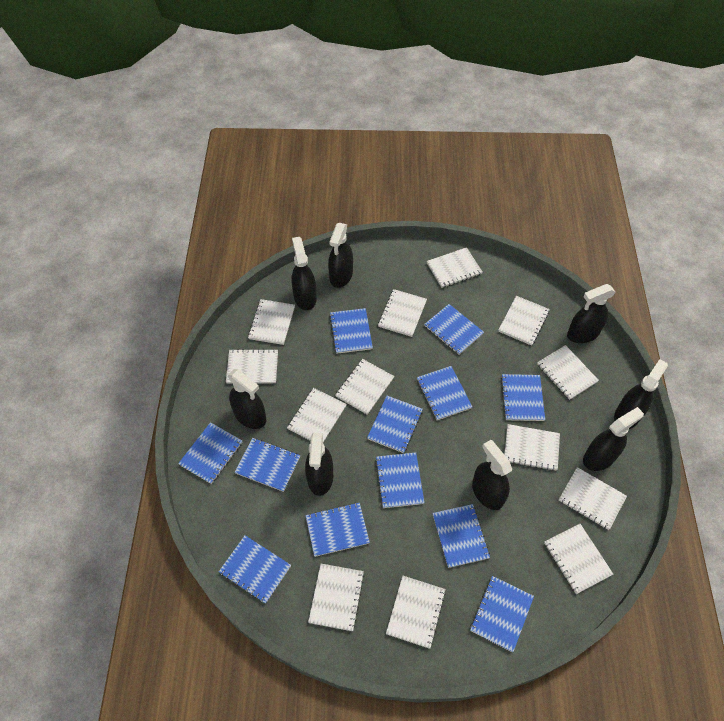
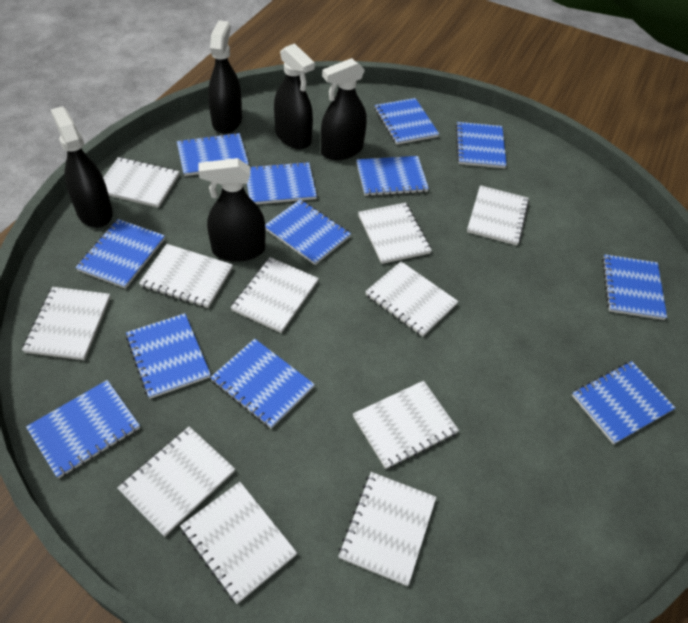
black spray bottle: [228,369,266,429] [291,237,317,310] [305,433,333,496] [328,223,353,288] [472,440,512,510] [567,284,616,343] [583,407,644,471] [614,359,668,429] = 8 -> [50,106,113,228] [198,158,266,262] [208,20,242,134] [274,43,315,149] [321,58,367,160] = 5
white notebook: [226,349,278,384] [248,299,295,345] [287,388,347,442] [308,564,365,631] [335,359,394,415] [378,289,427,337] [386,576,446,649] [427,247,482,288] [498,296,550,346] [504,424,560,471] [537,345,599,400] [544,524,613,594] [559,467,627,530] = 13 -> [22,287,110,360] [103,157,179,208] [117,426,235,537] [139,244,233,308] [180,482,297,604] [231,257,319,333] [338,472,436,586] [353,381,459,469] [358,203,432,264] [365,262,459,337] [467,185,529,245] = 11

